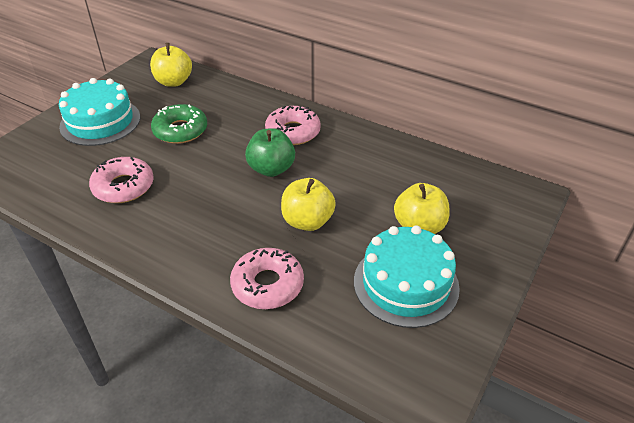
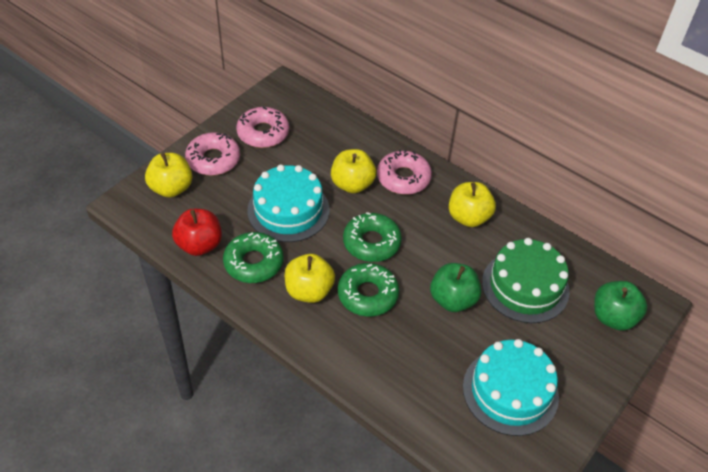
green apple: [245,128,295,177] = 1 -> [430,263,481,312] [594,281,647,331] = 2
green cake: none = 0 -> [482,238,570,323] = 1
green donut: [151,104,207,144] = 1 -> [223,232,283,283] [338,263,399,317] [343,212,402,262] = 3
red apple: none = 0 -> [172,209,222,256] = 1
yellow apple: [150,43,192,87] [281,178,336,231] [394,183,449,234] = 3 -> [145,153,192,198] [285,254,335,303] [331,149,376,193] [449,182,496,227] = 4

